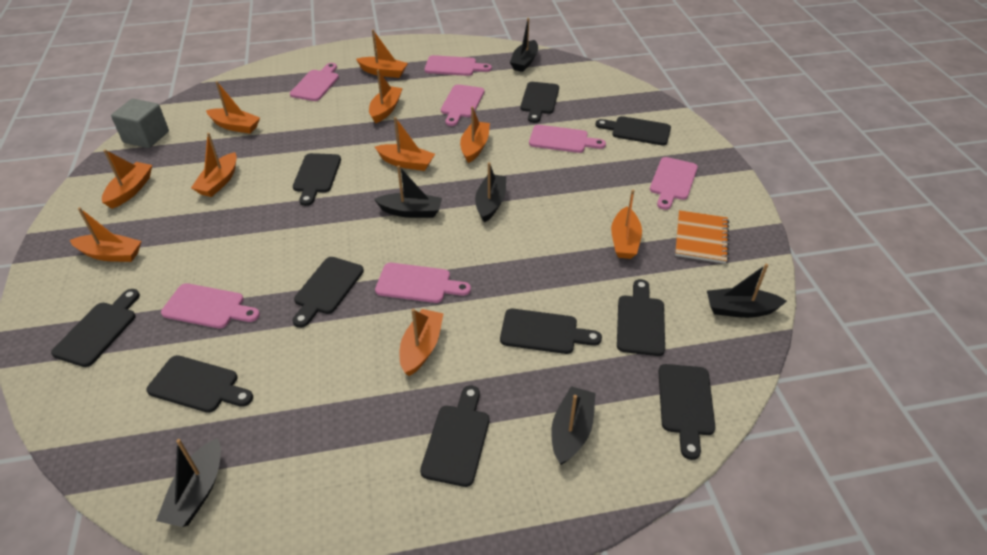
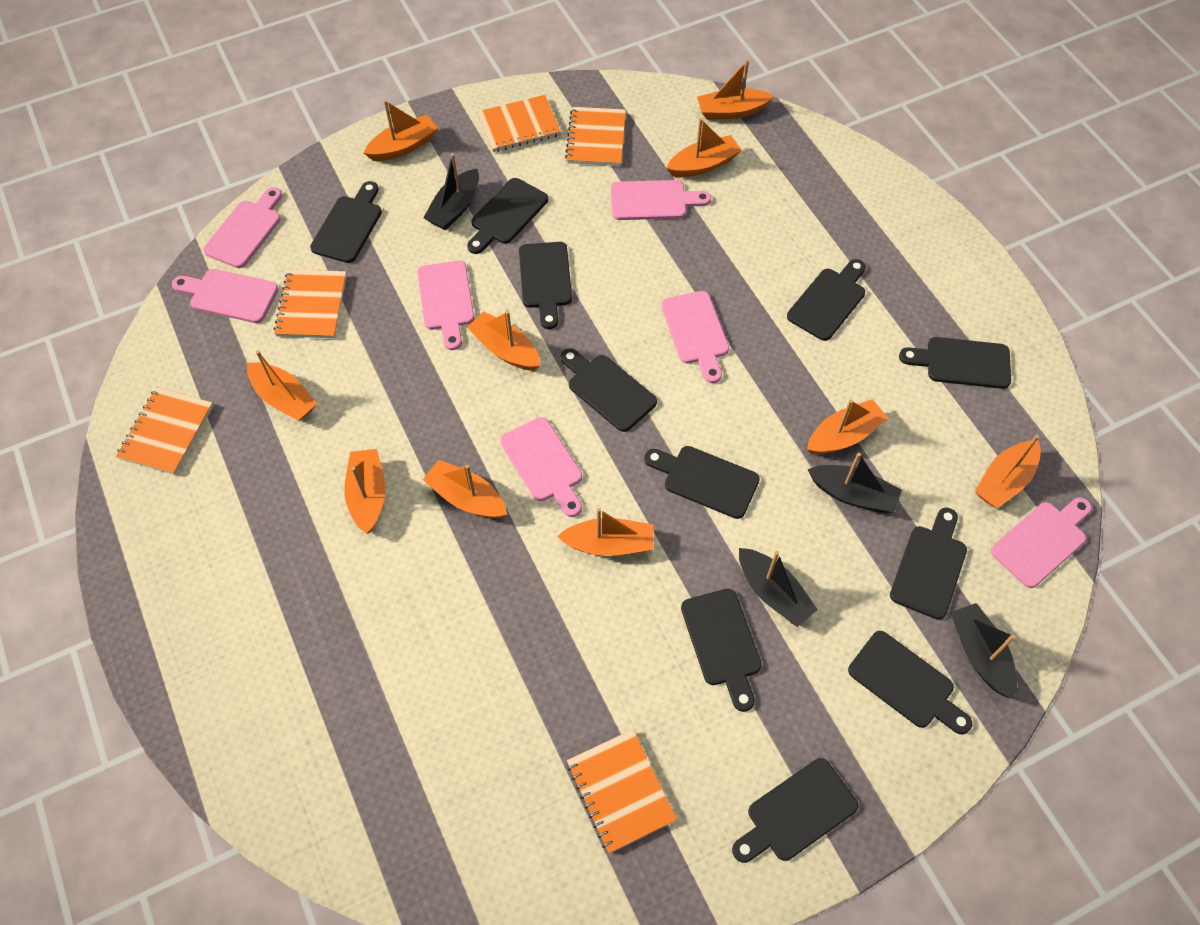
black boat: [156,438,221,527] [374,165,442,218] [475,162,506,223] [510,18,538,72] [551,386,596,465] [707,264,787,318] = 6 -> [423,153,479,230] [739,548,818,627] [807,453,902,513] [951,603,1017,699] = 4
black cutting board: [51,289,140,367] [146,355,253,413] [293,153,341,206] [293,257,364,328] [420,386,490,487] [500,309,602,354] [520,82,559,123] [595,116,671,145] [617,279,665,356] [658,364,715,460] = 10 -> [310,181,382,263] [467,178,548,254] [519,242,572,329] [560,348,657,432] [644,446,760,519] [681,589,762,712] [732,758,858,863] [787,259,866,341] [848,631,972,735] [890,508,967,620] [899,337,1011,389] = 11
grey cube: [111,99,169,148] = 1 -> none = 0
orange notebook: [675,210,729,264] = 1 -> [116,387,213,475] [274,270,347,338] [477,95,561,152] [565,107,626,166] [567,729,677,853] = 5

